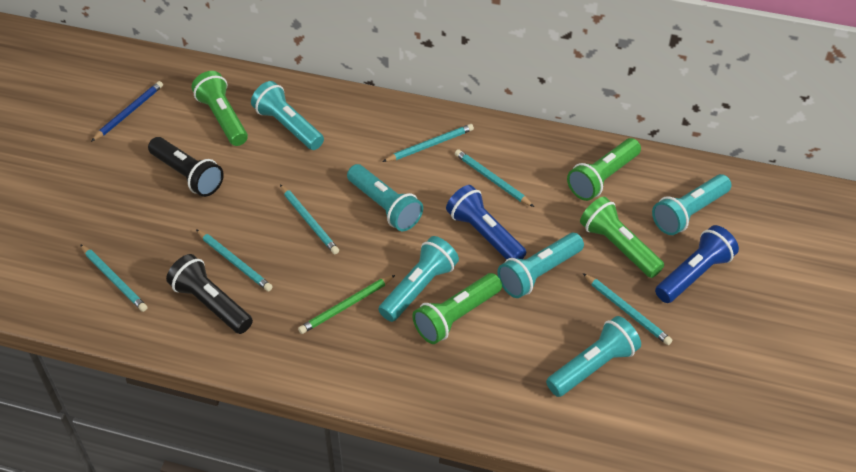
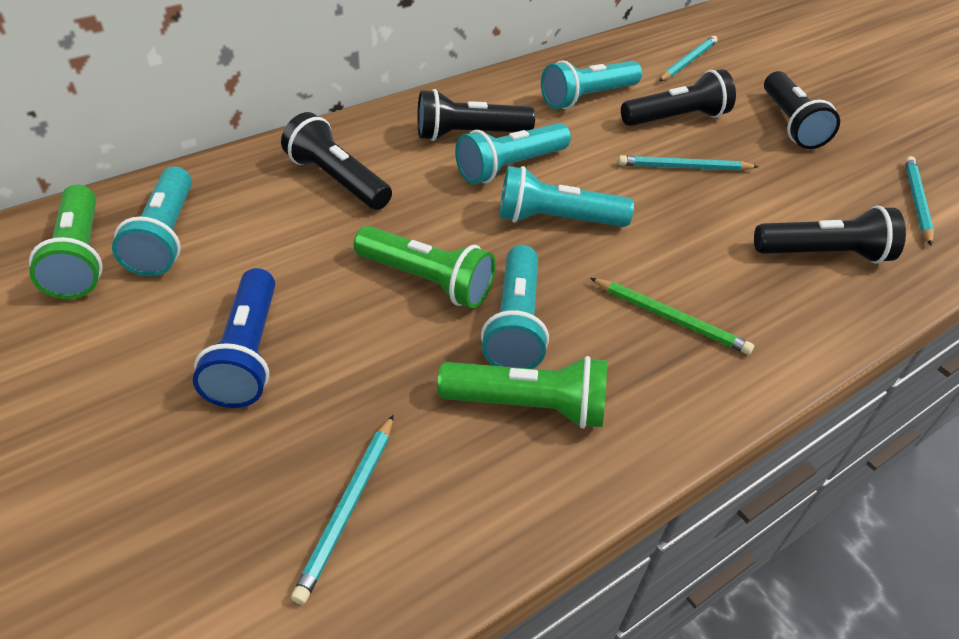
black flashlight: [148,137,224,197] [166,254,253,334] = 2 -> [281,112,392,210] [417,89,535,141] [621,69,736,126] [754,206,906,264] [764,71,840,149] = 5
blue flashlight: [446,185,526,260] [655,225,739,303] = 2 -> [193,268,275,408] = 1
blue pencil: [91,81,163,142] = 1 -> none = 0
green flashlight: [191,71,248,146] [412,273,502,344] [567,138,641,201] [580,197,664,278] = 4 -> [29,185,103,299] [354,226,496,308] [437,356,607,429] = 3
turquoise flashlight: [251,81,324,150] [347,164,423,231] [378,236,459,322] [497,233,584,298] [546,316,641,397] [652,174,731,235] = 6 -> [112,166,192,276] [455,123,571,184] [481,245,549,369] [499,166,634,227] [541,60,642,109] = 5
turquoise pencil: [80,244,147,312] [196,229,273,291] [280,185,339,254] [382,124,474,162] [455,149,534,207] [583,273,673,345] = 6 -> [291,415,394,605] [618,155,759,171] [659,36,718,81] [905,156,934,246] = 4

